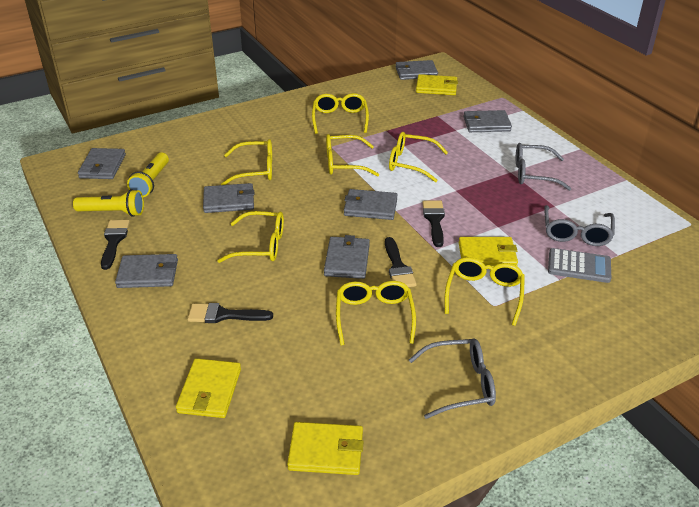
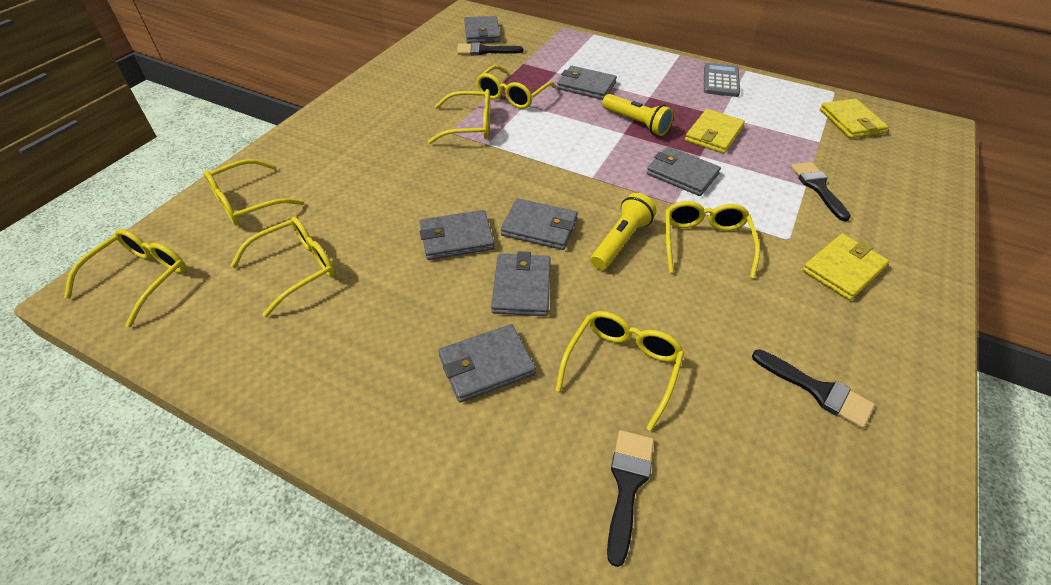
grey glasses: [409,338,496,419] [516,143,571,191] [544,205,615,246] = 3 -> none = 0
yellow wallet: [176,358,241,418] [287,422,364,475] [416,74,458,95] [458,237,518,266] = 4 -> [685,109,745,154] [802,234,889,300] [820,99,888,139] = 3

